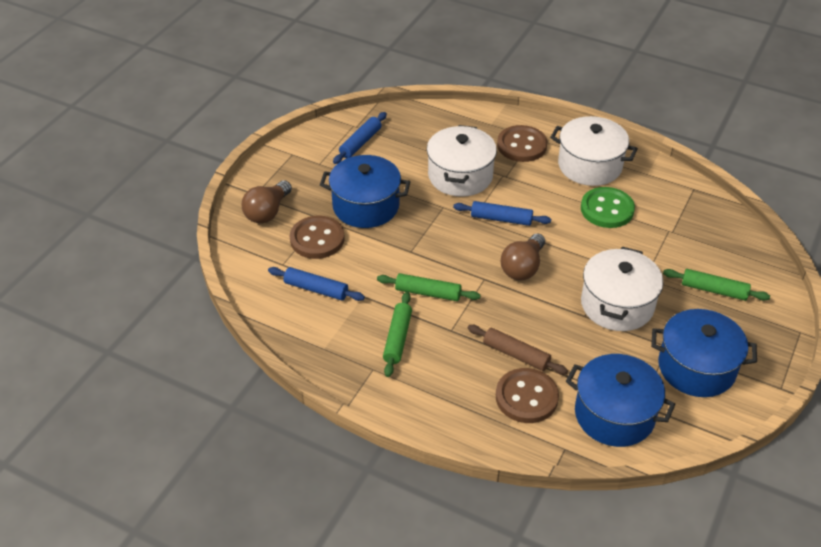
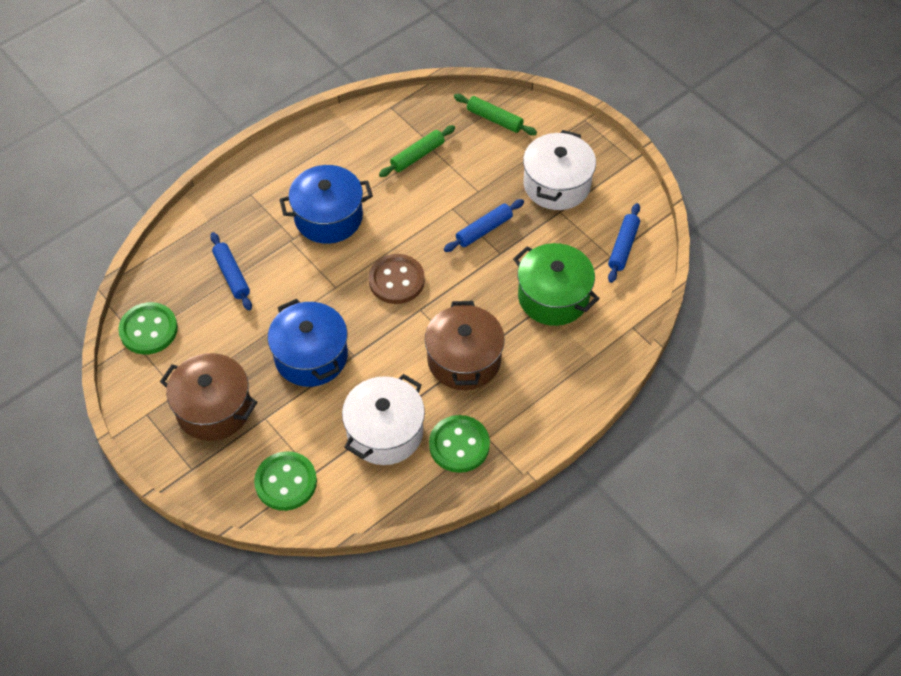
blue pot: [320,155,410,228] [566,354,676,447] [651,309,757,397] = 3 -> [268,299,348,387] [279,165,373,244] = 2
brown button: [290,216,345,259] [496,368,559,423] [497,125,547,162] = 3 -> [369,254,425,304] = 1
brown light bulb: [242,180,292,223] [501,233,545,280] = 2 -> none = 0
brown pot: none = 0 -> [160,353,258,441] [425,301,505,390] = 2
brown rolling pin: [468,325,568,375] = 1 -> none = 0
green button: [581,187,635,228] = 1 -> [118,302,178,355] [254,451,317,511] [429,415,490,473] = 3
green pot: none = 0 -> [513,243,600,326] = 1
green rolling pin: [377,273,481,301] [383,292,412,377] [663,269,770,301] = 3 -> [379,125,455,177] [454,94,537,135] = 2
white pot: [427,125,497,197] [550,116,638,186] [581,247,664,331] = 3 -> [342,374,425,465] [523,130,596,210] = 2

